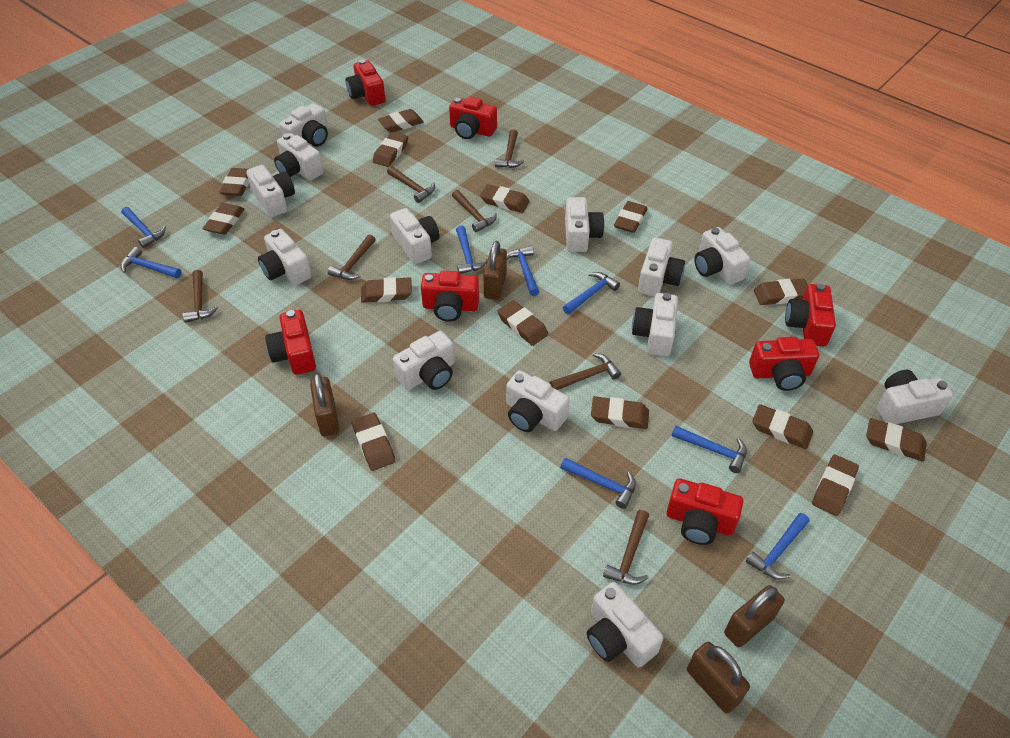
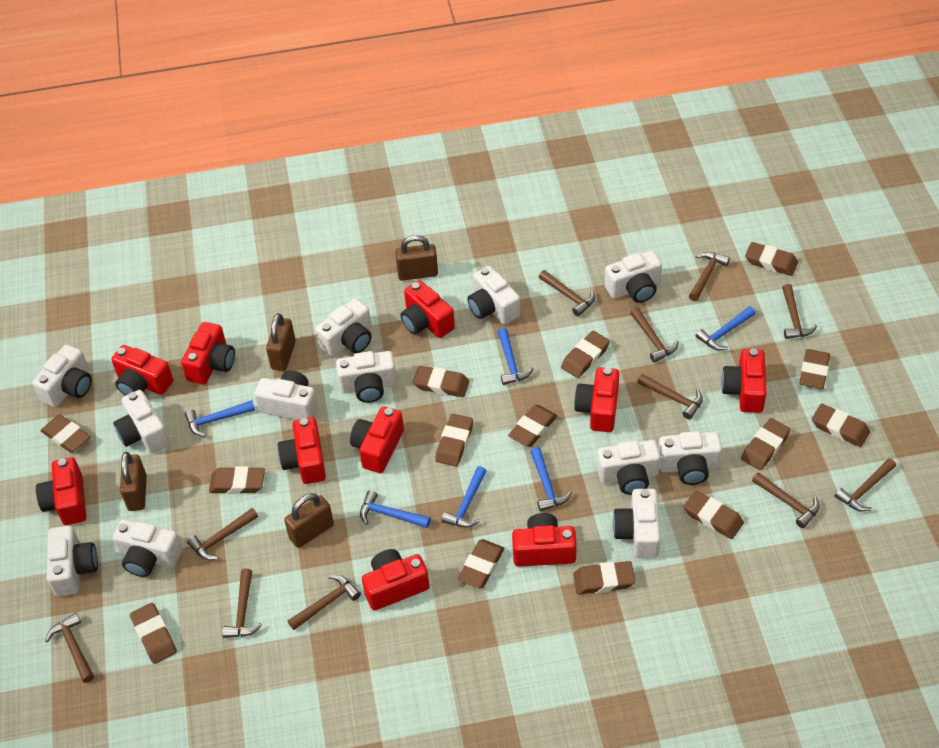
blue hammer: [121,207,166,248] [121,247,181,278] [456,226,488,274] [507,246,539,296] [560,458,636,509] [563,272,620,315] [671,426,747,473] [746,513,809,579] = 8 -> [185,400,255,437] [360,490,431,528] [441,466,487,528] [497,328,534,385] [530,447,572,511] [695,306,756,350] = 6
brown hammer: [182,270,218,323] [328,234,376,280] [387,166,435,203] [452,190,497,232] [495,129,524,168] [549,353,621,390] [603,510,649,585] = 7 -> [45,613,94,683] [187,508,258,560] [222,568,262,638] [288,575,361,630] [539,270,595,316] [630,308,679,362] [637,374,703,420] [689,252,730,301] [752,472,820,528] [782,284,817,339] [835,458,896,511] = 11
red camera: [265,310,316,375] [346,60,386,106] [421,271,479,322] [449,97,497,139] [667,479,743,545] [749,337,819,391] [785,283,836,347] = 7 -> [36,457,86,525] [111,345,173,396] [181,322,235,384] [278,417,326,484] [350,407,404,473] [362,549,430,611] [400,280,455,338] [512,513,577,567] [574,367,619,432] [721,348,767,413] = 10
white camera: [246,165,295,217] [258,229,312,285] [274,133,324,181] [279,103,328,147] [390,208,439,264] [393,331,455,390] [506,370,570,432] [565,197,604,252] [587,582,663,668] [632,293,678,356] [638,237,685,297] [694,227,750,285] [876,370,953,424] = 13 -> [32,344,92,407] [47,526,98,596] [113,390,169,453] [113,519,182,577] [254,370,318,420] [315,299,372,357] [336,351,397,403] [467,266,521,325] [597,440,661,495] [604,251,662,303] [613,489,661,558] [658,431,722,485] = 12

